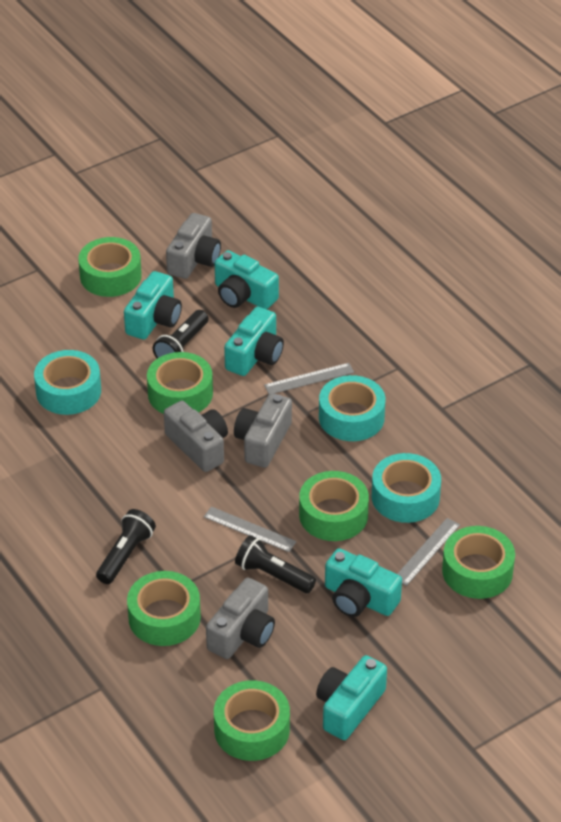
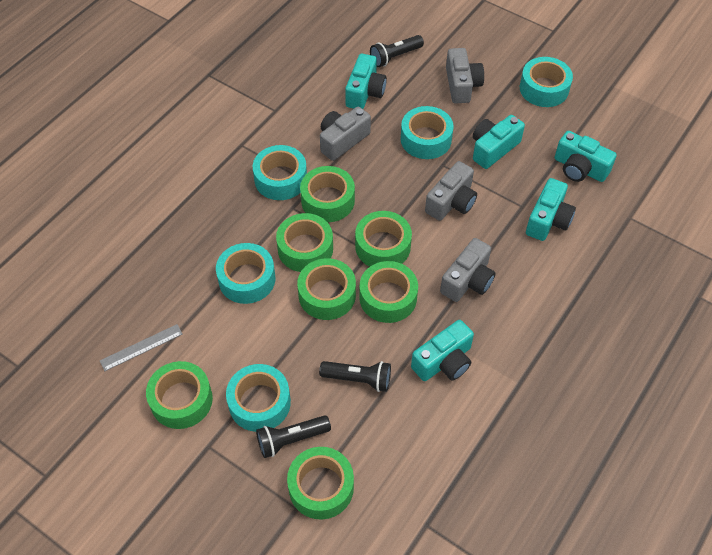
green tape: [78,237,142,297] [127,571,201,646] [147,352,213,414] [214,680,290,761] [299,471,369,541] [442,526,515,599] = 6 -> [146,361,213,429] [276,213,333,272] [287,447,354,519] [297,258,356,320] [300,166,355,222] [355,211,412,267] [360,261,418,323] = 7
grey ruler: [204,507,297,552] [264,363,354,394] [397,518,460,586] = 3 -> [100,324,183,371] = 1
turquoise tape: [34,350,101,415] [319,375,385,441] [372,453,441,523] = 3 -> [216,243,275,304] [226,364,291,432] [253,145,307,200] [401,106,454,159] [520,57,573,107] = 5

